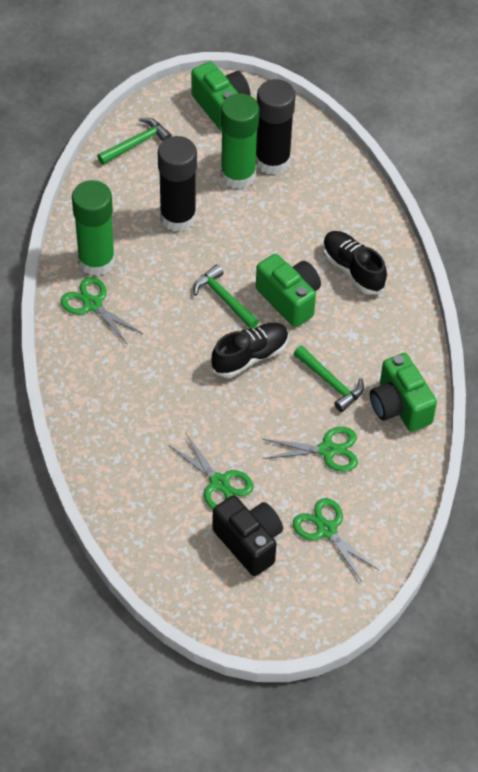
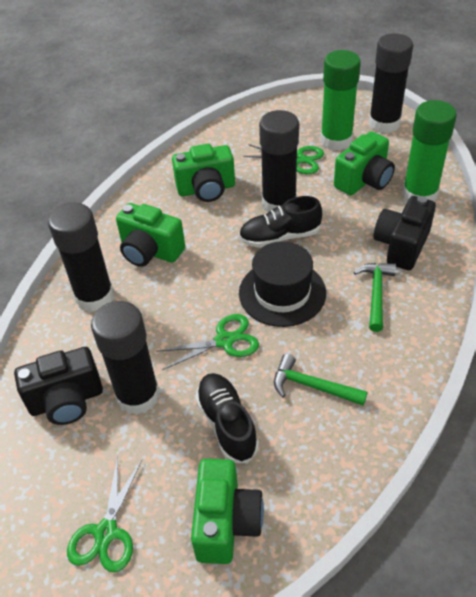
black camera: [212,495,283,576] = 1 -> [14,347,103,425] [374,196,436,270] = 2
black glue stick: [158,136,197,232] [256,79,295,175] = 2 -> [48,202,114,312] [91,301,160,415] [259,110,299,212] [369,33,413,133] = 4
black hat: none = 0 -> [239,241,326,327] = 1
green camera: [191,61,250,131] [256,254,321,327] [370,353,437,432] = 3 -> [116,203,185,267] [172,144,235,202] [191,459,264,564] [334,131,395,195] = 4
green hammer: [97,118,172,165] [193,264,259,328] [294,346,364,412] = 3 -> [274,354,368,406] [353,263,396,332] = 2
green scissors: [60,277,143,345] [169,432,254,510] [262,427,358,472] [293,498,379,582] = 4 -> [67,457,142,573] [156,314,259,370] [243,144,324,174] = 3

